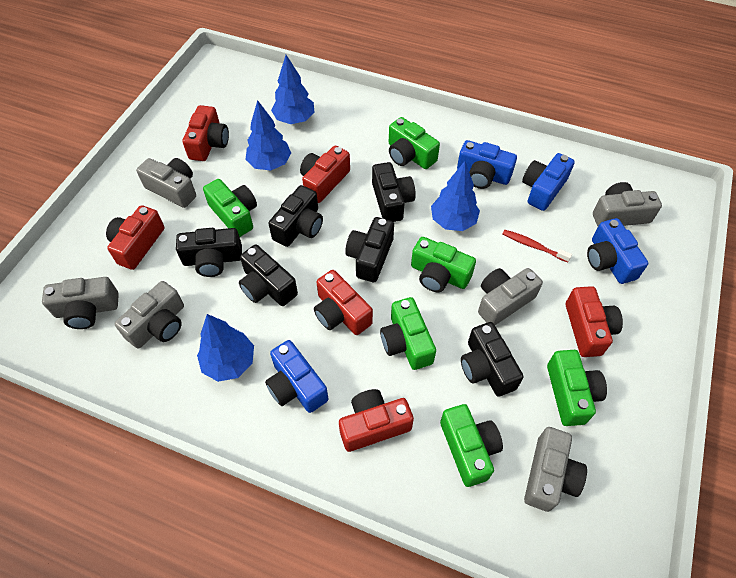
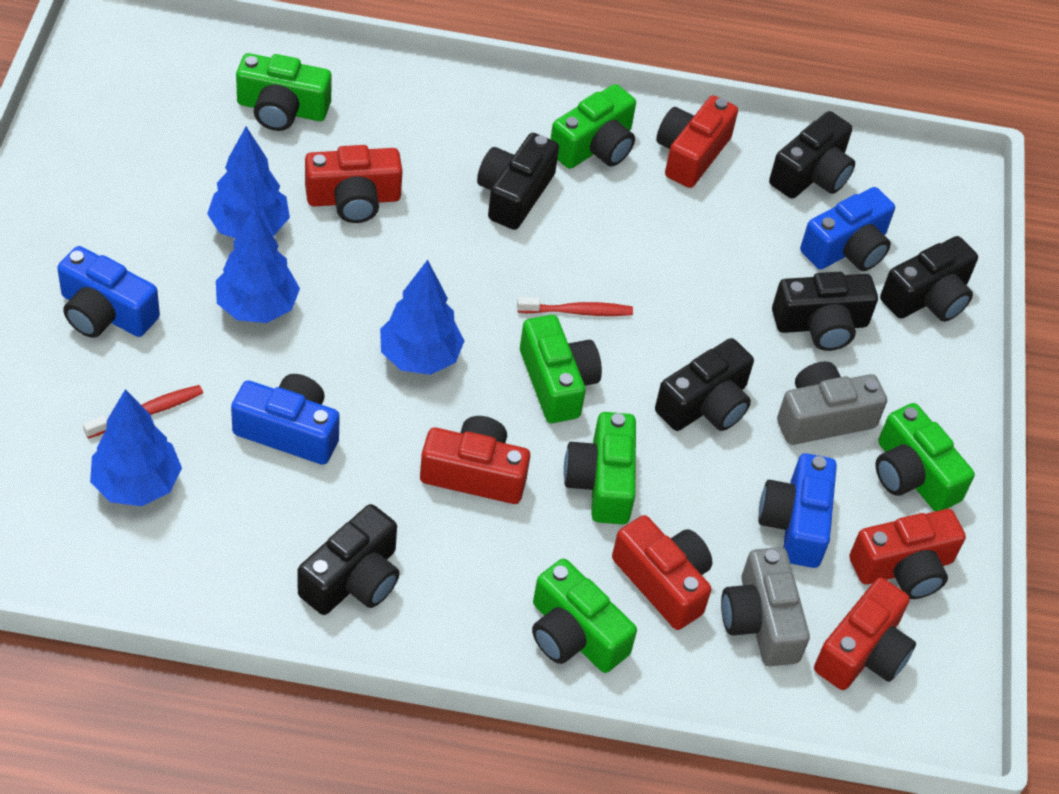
grey camera: [42,277,119,329] [115,281,184,348] [136,158,196,208] [478,268,543,325] [524,427,587,512] [593,182,662,226] = 6 -> [721,547,810,666] [777,361,887,445] = 2
red toothbrush: [503,230,572,263] = 1 -> [83,385,203,439] [517,297,633,316] = 2

